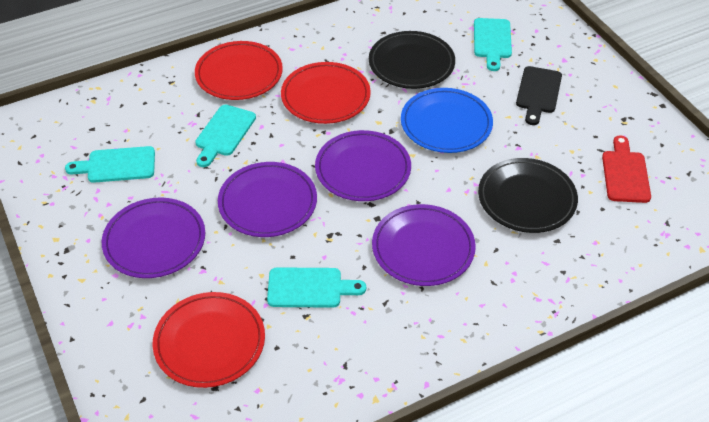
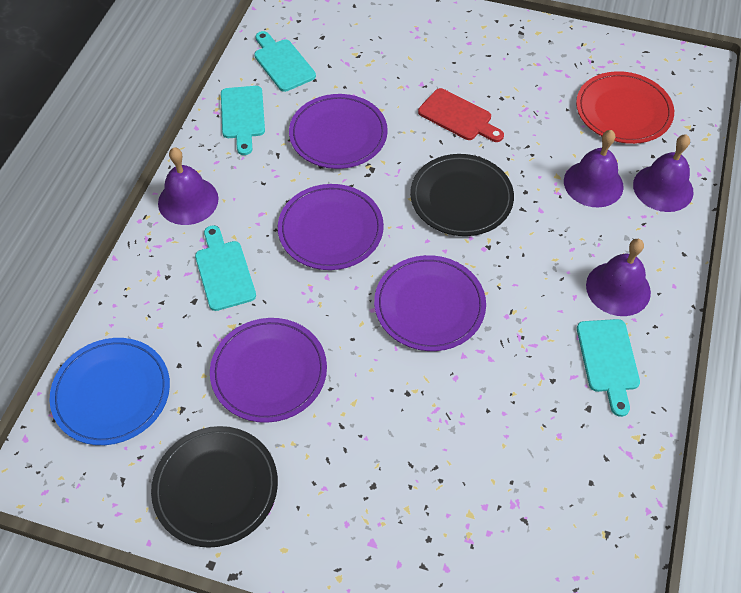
black cutting board: [516,66,562,125] = 1 -> none = 0
purple bell: none = 0 -> [158,147,219,225] [564,130,624,208] [586,239,651,316] [633,134,694,212] = 4
red plate: [152,292,265,388] [195,41,283,100] [281,62,371,124] = 3 -> [576,71,674,144] = 1

